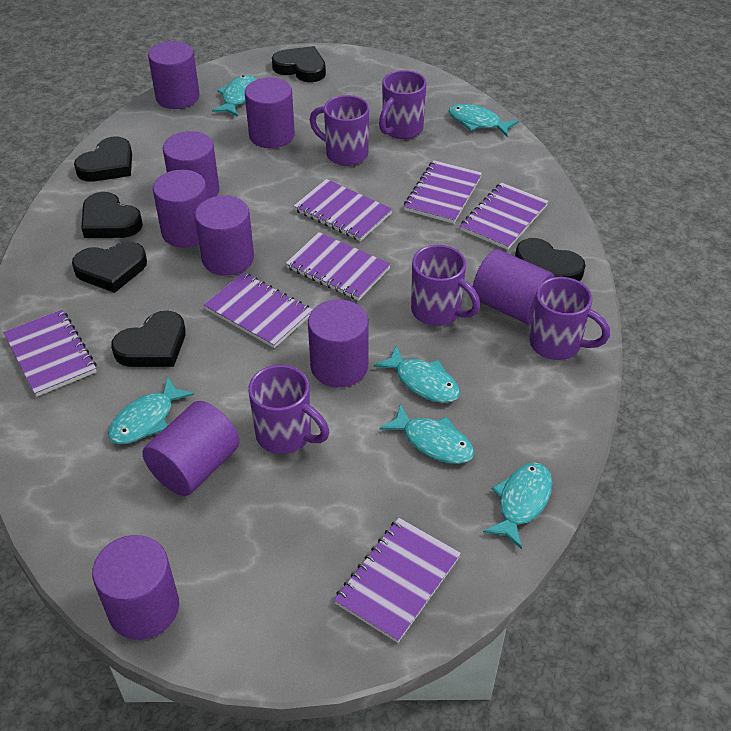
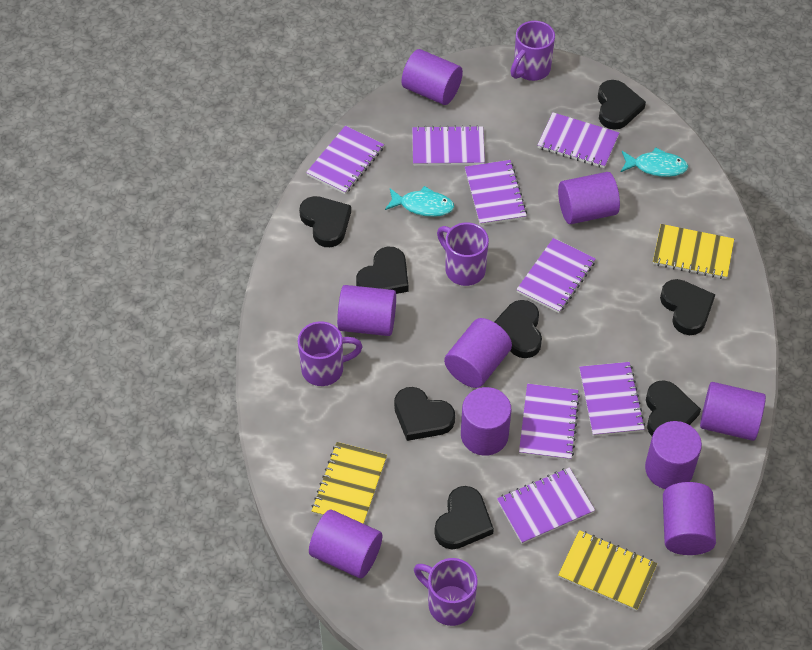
black heart: [72,242,147,293] [74,137,132,182] [81,192,143,238] [111,311,186,367] [272,46,326,82] [515,238,585,281] = 6 -> [299,196,351,247] [356,247,408,294] [394,387,455,441] [434,486,494,549] [494,300,542,358] [598,80,646,130] [646,380,701,436] [660,279,715,335] = 8
purple mug: [248,365,329,454] [310,95,369,166] [379,70,426,139] [411,245,480,326] [529,277,610,360] = 5 -> [298,321,363,386] [414,558,478,626] [437,222,489,286] [511,21,555,81] = 4
purple notebook: [3,310,97,397] [204,272,313,348] [285,232,391,301] [294,179,393,241] [334,518,461,643] [404,160,482,224] [460,182,549,250] = 7 -> [306,126,384,194] [412,125,485,166] [465,160,527,225] [497,467,595,544] [516,238,596,313] [519,384,580,461] [538,112,619,168] [579,362,645,436] = 8
turquoise fish: [108,377,194,444] [212,75,256,116] [374,345,460,403] [379,404,474,464] [449,104,519,136] [483,463,552,549] = 6 -> [385,186,454,217] [621,147,688,177] = 2
yellow notebook: none = 0 -> [312,442,387,524] [558,530,657,611] [653,224,734,279] = 3

